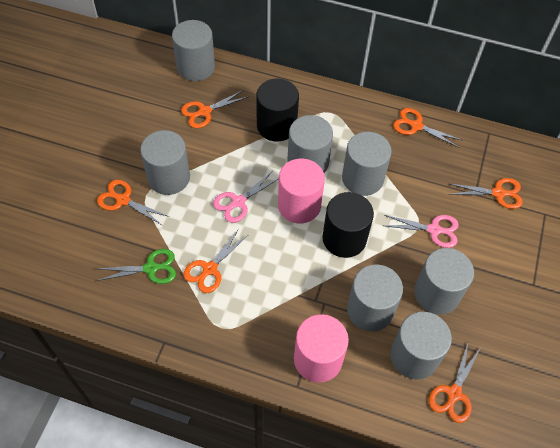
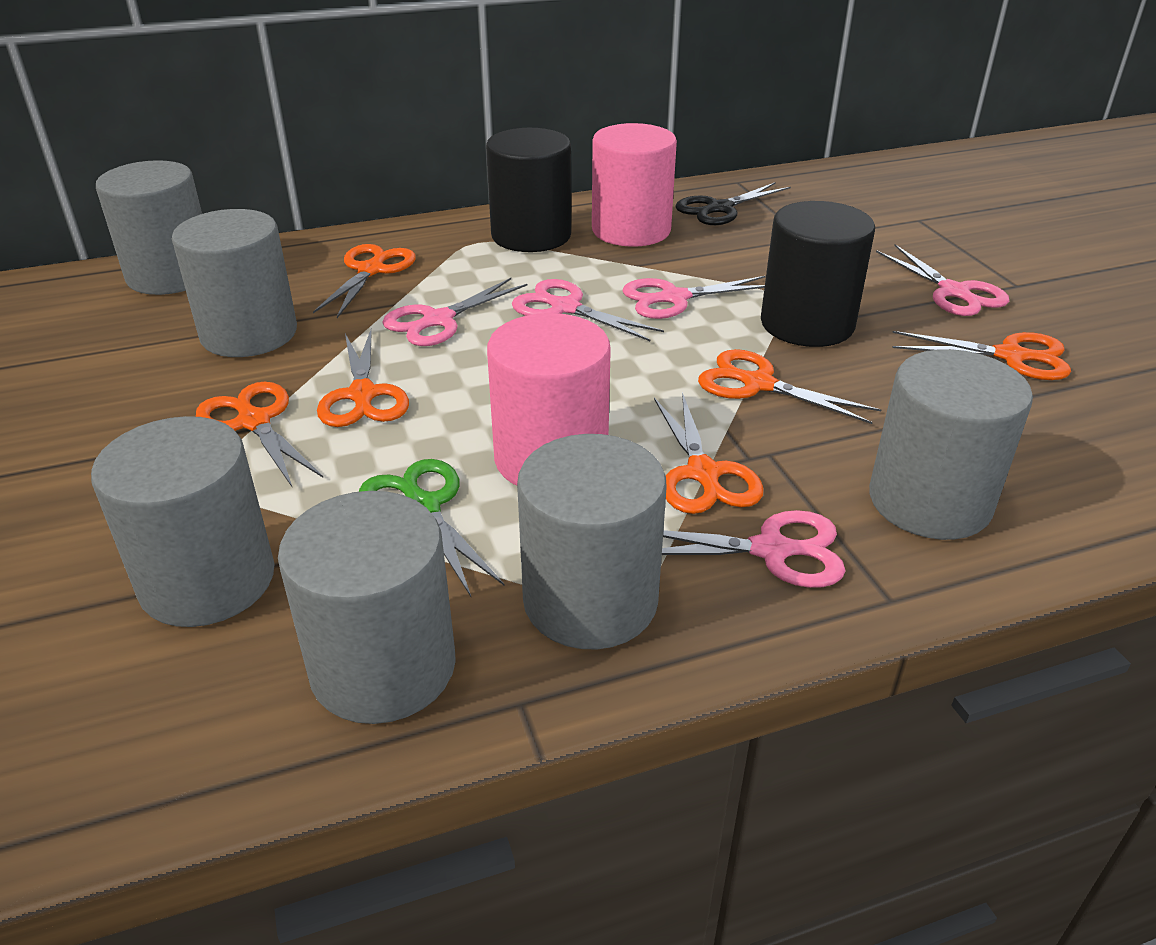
black scissors: none = 0 -> [675,182,791,225] = 1
grey cylinder: [140,130,190,195] [172,20,215,81] [287,115,333,173] [342,132,392,196] [347,264,403,332] [390,312,452,379] [414,248,474,315] = 7 -> [91,416,275,627] [96,160,202,295] [172,209,297,357] [278,491,456,724] [517,434,667,649] [869,349,1033,540] = 6
pink scissors: [213,171,279,223] [382,215,459,248] = 2 -> [382,278,528,346] [512,279,664,341] [623,276,765,319] [662,510,845,588] [876,245,1009,316] = 5

